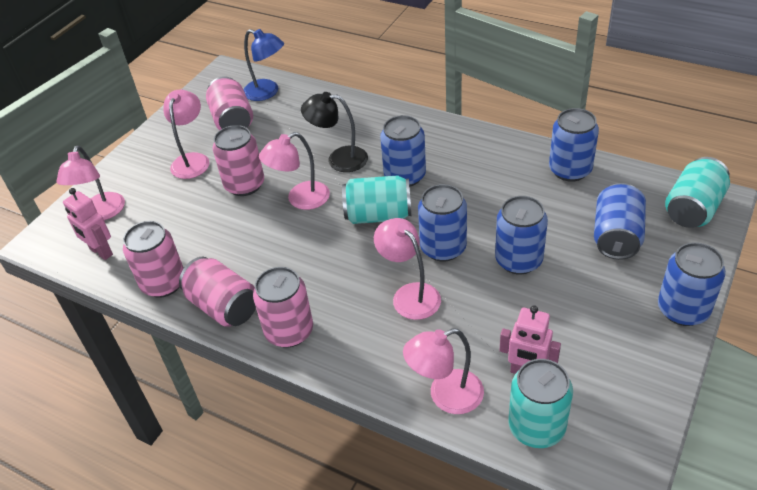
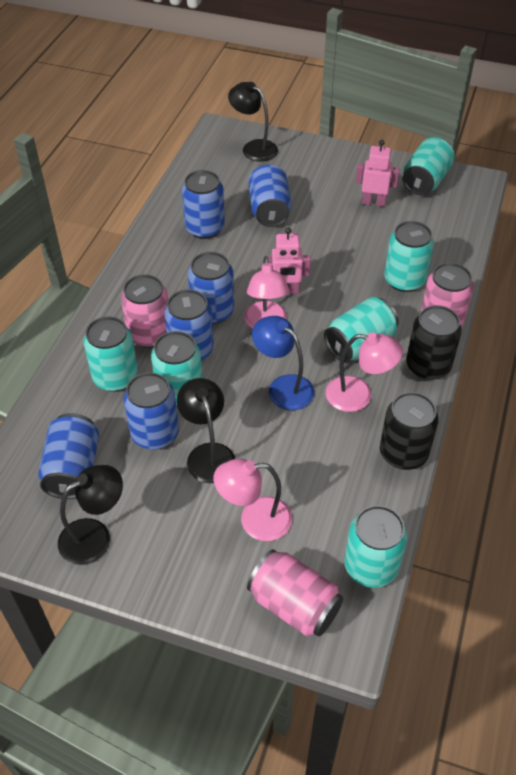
black can: none = 0 -> [380,392,439,470] [406,305,462,380] = 2
black lamp: [301,92,368,172] = 1 -> [58,465,123,565] [177,378,235,483] [228,82,278,161] = 3
pink can: [123,221,184,298] [179,257,256,327] [206,76,253,130] [213,125,264,196] [253,267,313,348] = 5 -> [121,274,168,348] [247,549,343,637] [421,262,474,328] = 3
pink lamp: [56,145,125,220] [164,89,210,179] [259,132,330,210] [374,218,441,320] [403,328,484,414] = 5 -> [214,459,292,541] [244,256,289,329] [326,332,403,412] = 3
turquoise can: [342,175,411,224] [508,359,573,448] [665,157,730,228] = 3 -> [83,316,138,392] [151,331,202,407] [324,297,399,362] [344,505,407,588] [384,221,434,292] [403,137,455,195] = 6

